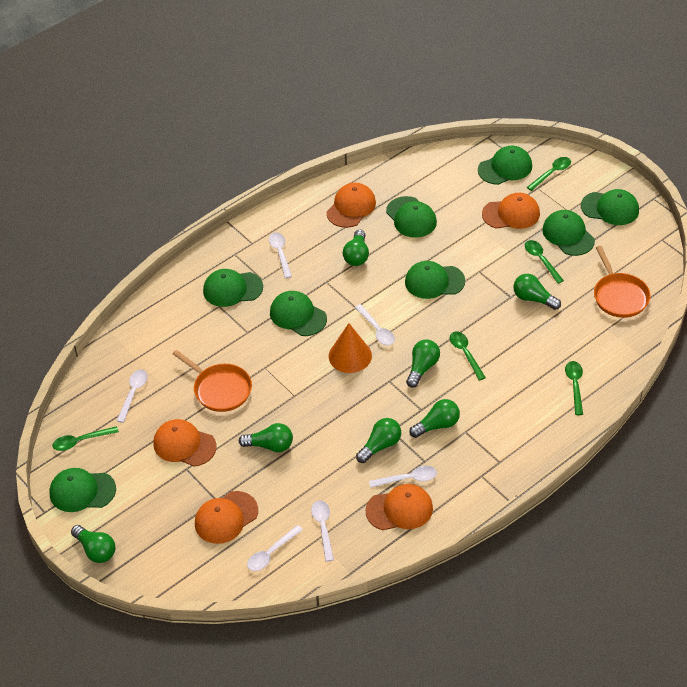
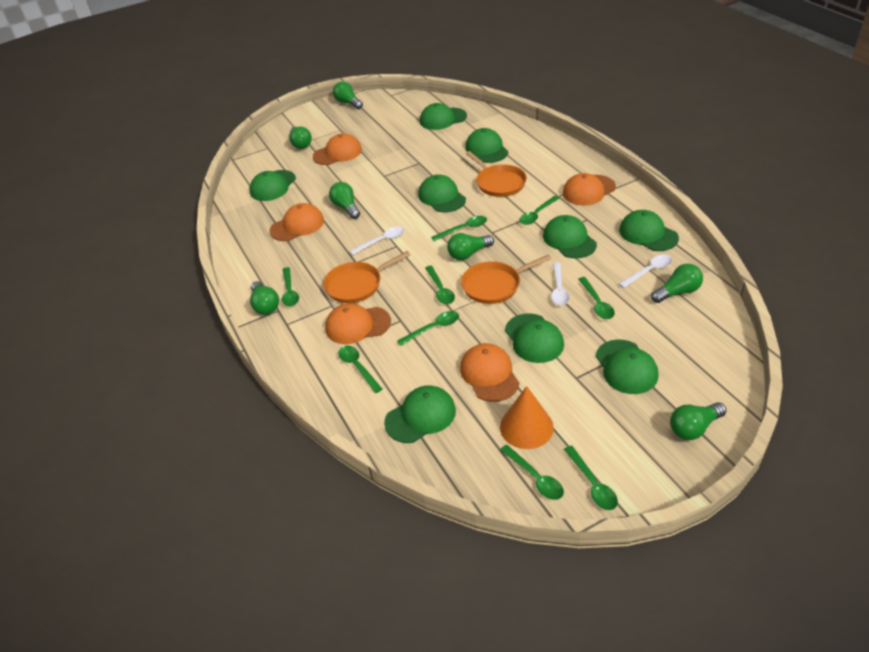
green cap: [49,468,116,512] [203,269,263,307] [270,291,327,336] [386,196,437,238] [405,261,465,299] [478,146,532,185] [542,210,595,256] [581,189,639,225] = 8 -> [250,170,296,201] [384,385,456,443] [418,174,466,212] [420,103,467,130] [466,128,509,163] [505,313,564,363] [543,215,597,258] [596,340,658,394] [619,210,679,251] = 9
green spoon: [52,426,119,451] [450,331,486,381] [525,240,564,284] [527,157,571,191] [565,361,583,415] = 5 -> [282,267,299,307] [338,345,382,393] [397,311,459,346] [425,265,455,304] [431,216,487,241] [500,445,564,500] [519,196,560,225] [564,445,618,510] [578,277,615,319] = 9
orange pan: [172,350,252,412] [594,246,650,318] = 2 -> [323,251,410,303] [461,255,551,304] [466,151,527,197] = 3
white spoon: [117,370,147,423] [247,525,303,571] [269,232,292,278] [311,501,334,562] [355,304,395,345] [369,466,437,488] = 6 -> [350,227,404,255] [551,263,570,305] [619,254,672,288] = 3

